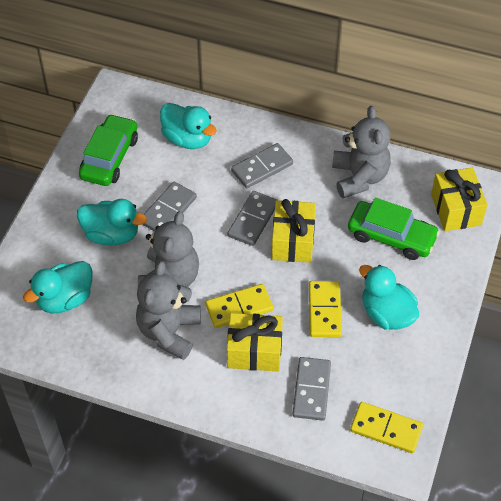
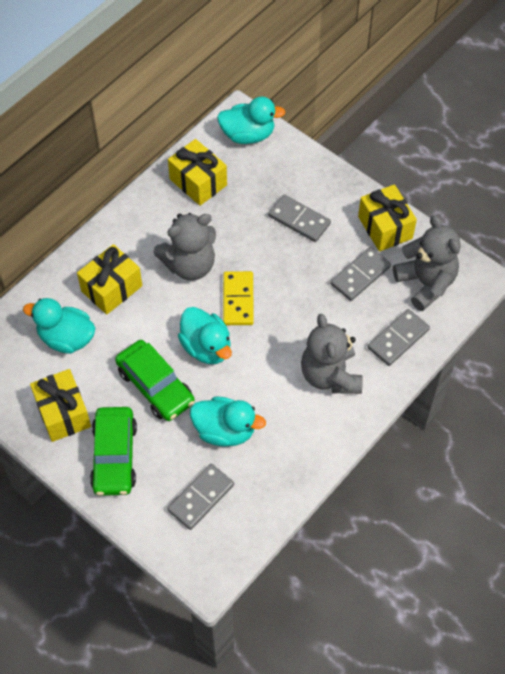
yellow domino: [205,284,273,328] [309,281,342,337] [350,402,423,453] = 3 -> [223,271,254,325] = 1
yellow gift: [227,313,283,372] [272,199,316,263] [431,168,488,231] = 3 -> [30,369,91,442] [77,244,142,315] [168,139,227,206] [358,184,417,252] = 4

